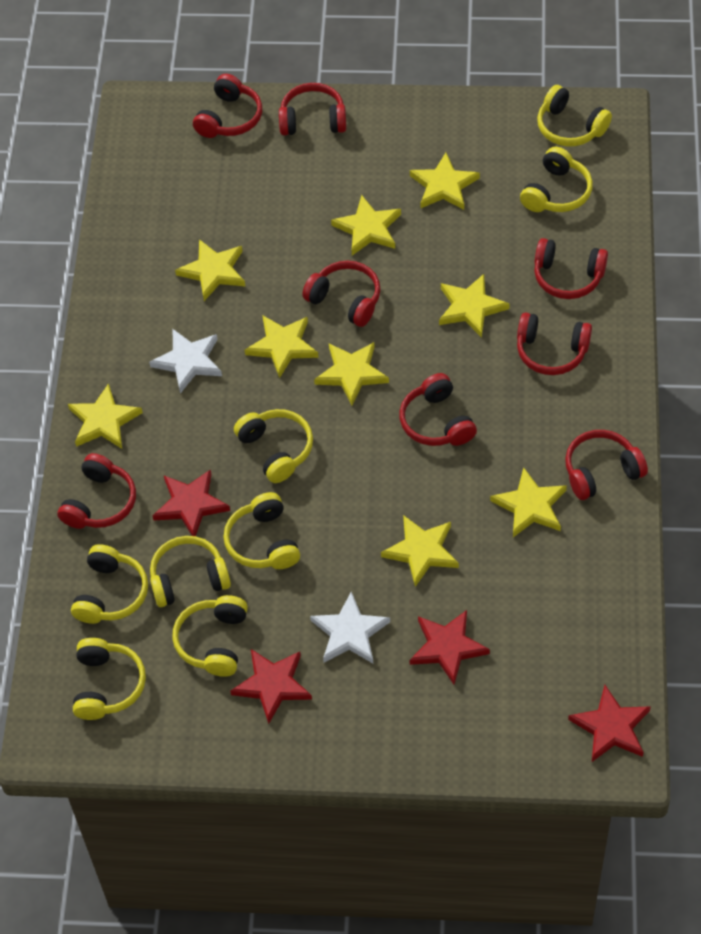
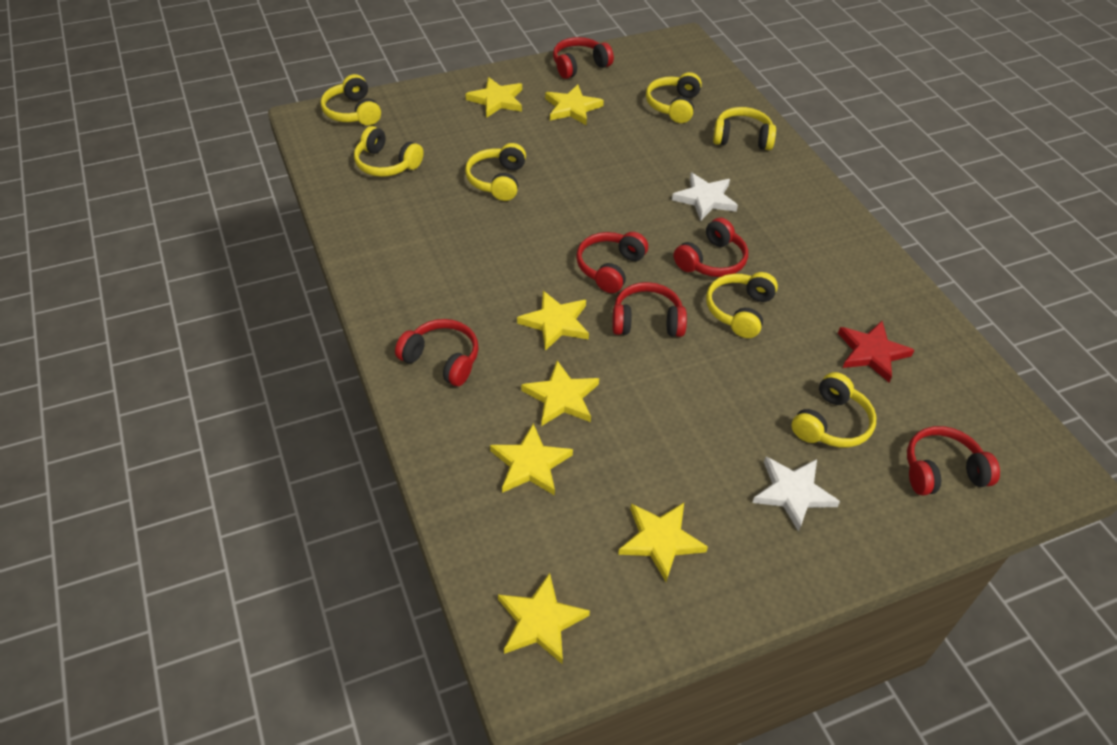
red headphones: [57,453,136,529] [193,74,262,138] [279,83,346,135] [302,261,381,327] [399,373,477,446] [517,312,592,375] [534,238,608,299] [565,430,648,500] = 8 -> [395,319,479,386] [553,37,614,79] [576,232,648,293] [612,282,687,337] [674,218,748,277] [907,426,1000,496] = 6
red star: [152,469,230,536] [230,649,312,724] [410,610,490,685] [568,685,651,762] = 4 -> [838,321,915,382] = 1
yellow headphones: [71,544,148,624] [73,638,146,720] [150,536,231,607] [172,595,248,677] [223,492,300,569] [234,409,313,483] [520,147,593,212] [537,85,612,147] = 8 -> [321,74,381,126] [354,126,424,177] [465,143,526,201] [646,72,702,123] [706,272,778,338] [713,107,776,150] [792,372,876,447] = 7
yellow star: [68,383,143,449] [175,239,245,301] [245,315,319,378] [314,342,389,405] [331,195,401,255] [381,515,459,587] [410,153,480,210] [439,274,510,338] [490,467,567,537] = 9 -> [466,77,522,118] [490,423,573,496] [498,573,590,664] [517,291,589,351] [521,360,599,426] [545,84,604,125] [618,503,708,582] = 7

